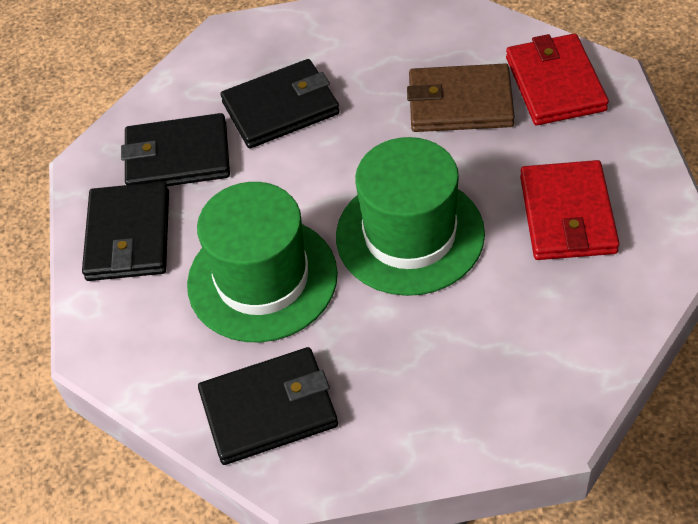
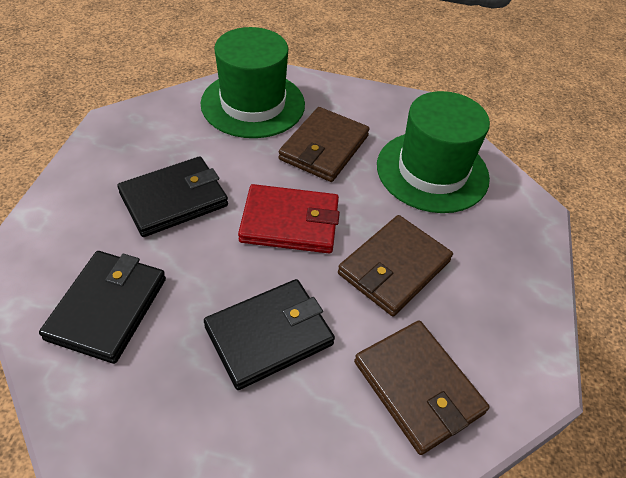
black wallet: [82,182,169,281] [121,113,230,186] [198,347,338,465] [220,59,340,148] = 4 -> [39,251,166,364] [117,156,228,237] [204,279,335,390] = 3
brown wallet: [407,64,515,132] = 1 -> [278,107,370,182] [338,215,453,316] [354,321,489,455] = 3
red wallet: [506,34,609,125] [520,160,620,260] = 2 -> [238,184,340,253] = 1

